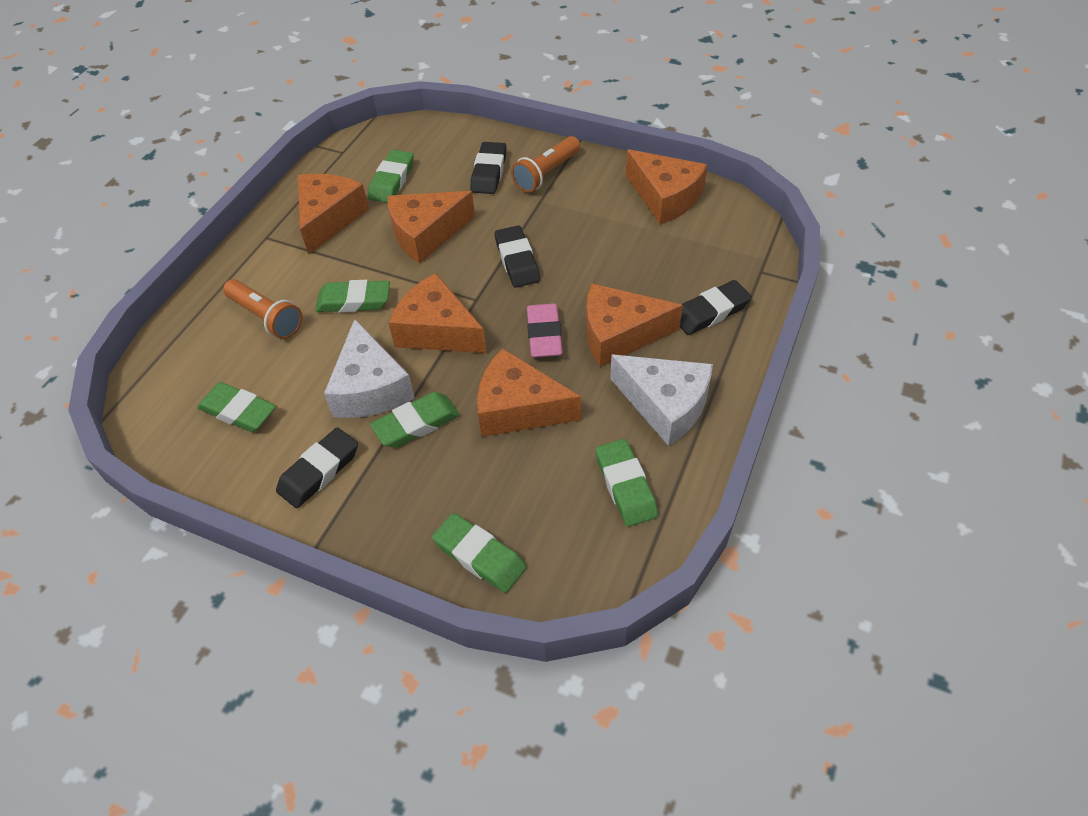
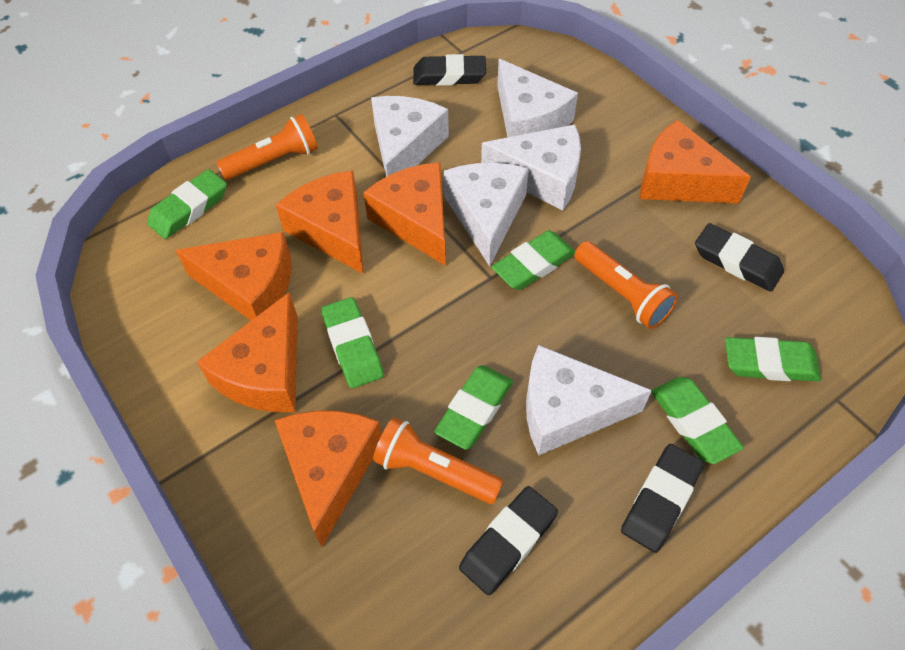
orange flashlight: [223,279,303,339] [511,136,580,193] = 2 -> [216,114,318,180] [373,418,504,504] [574,241,678,329] = 3
pink eraser: [527,303,563,358] = 1 -> none = 0
white cheese: [324,319,415,418] [610,355,713,446] = 2 -> [371,96,449,177] [444,163,529,266] [481,125,581,211] [497,59,578,138] [526,345,652,455] = 5

